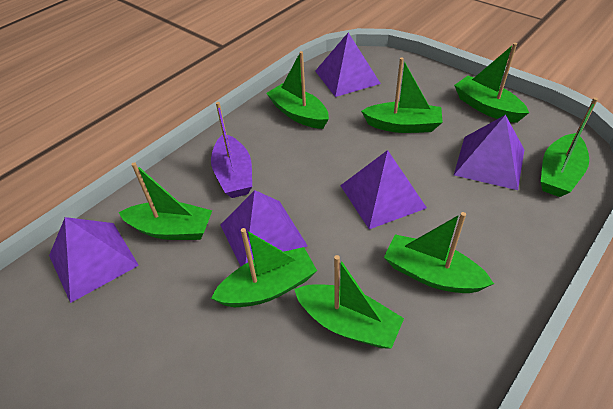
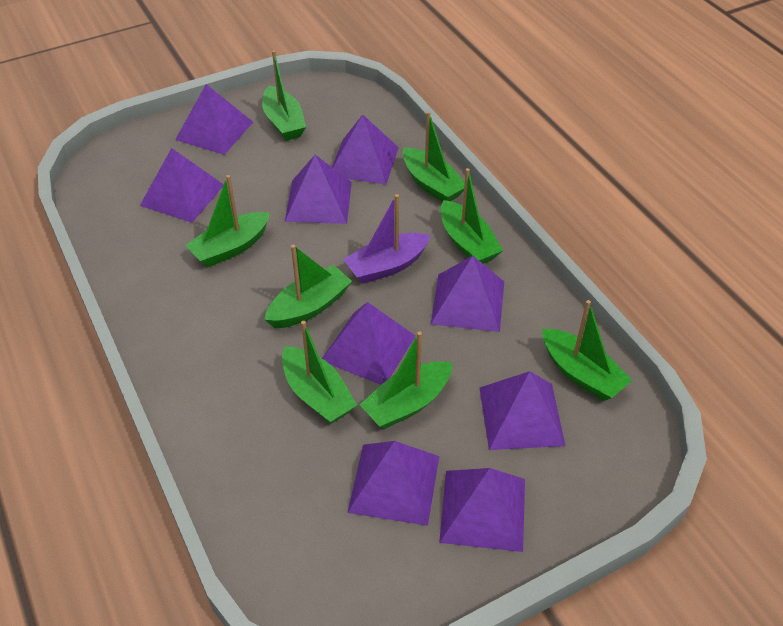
purple pyramid: [49,217,139,303] [220,190,308,266] [315,33,381,97] [340,150,427,229] [454,115,524,190] = 5 -> [140,148,224,223] [175,84,253,155] [285,155,352,224] [322,302,416,385] [332,114,399,185] [347,441,439,526] [431,256,504,332] [439,468,525,552] [479,371,565,450] = 9

